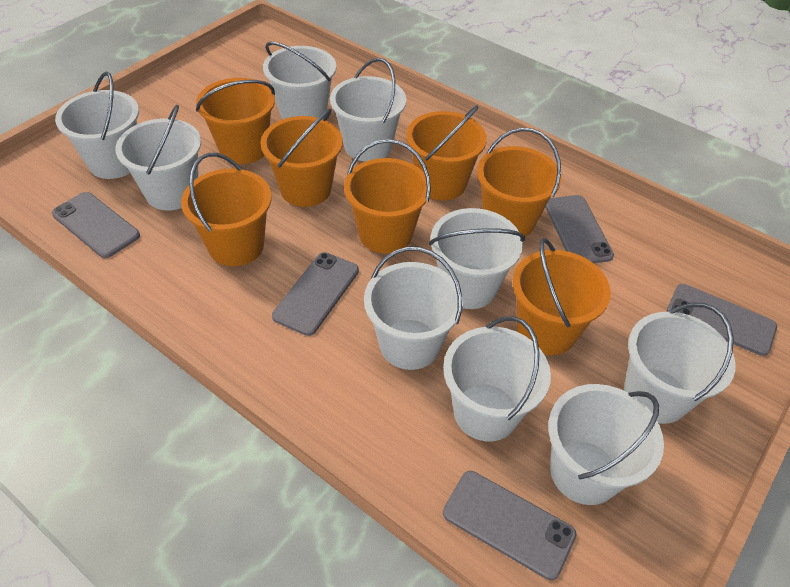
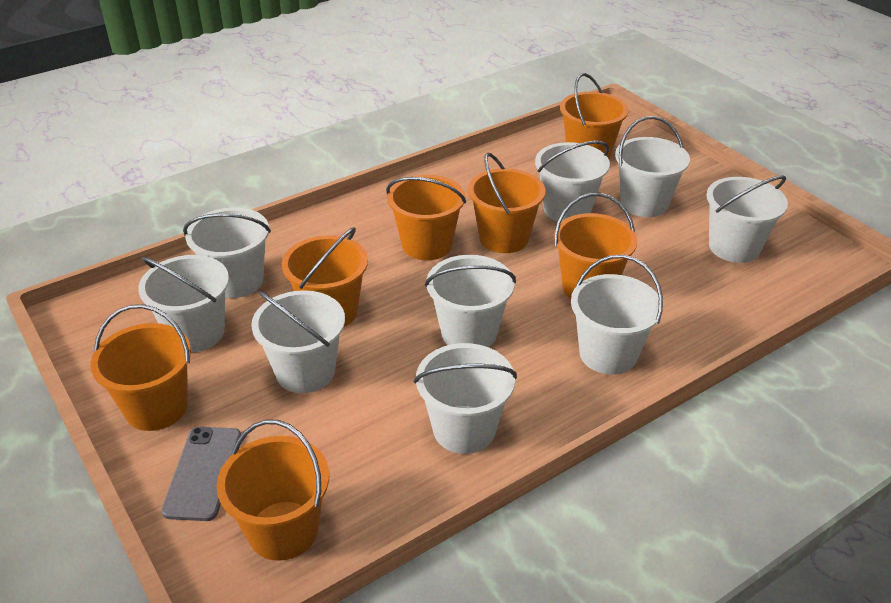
grey phone: [52,192,140,258] [272,252,359,336] [443,471,577,580] [545,195,614,263] [667,284,777,356] = 5 -> [161,427,241,521] = 1

